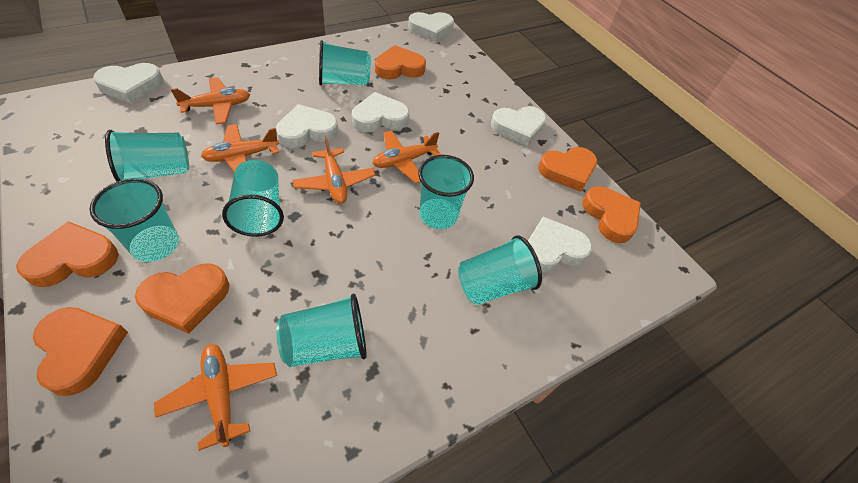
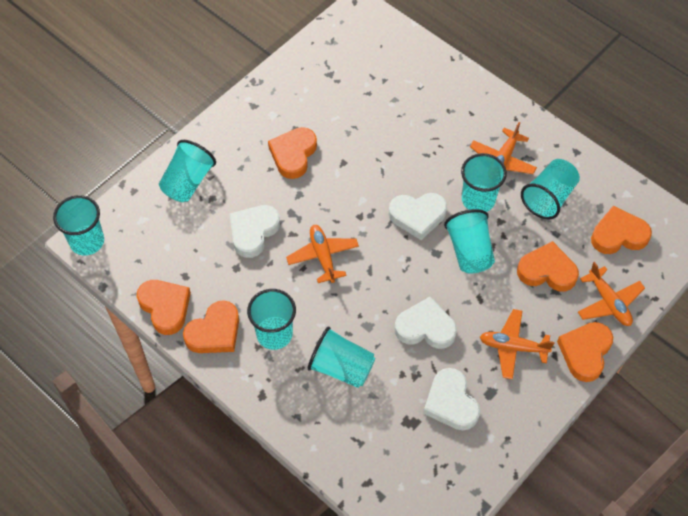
orange plane: [154,344,277,451] [171,77,250,124] [201,124,280,173] [293,135,375,204] [372,130,441,183] = 5 -> [286,225,359,283] [470,122,537,174] [480,309,554,379] [578,262,645,326] = 4
white heart: [93,63,164,103] [276,104,338,148] [352,92,409,132] [408,12,454,42] [491,106,546,146] [528,217,592,272] = 6 -> [230,205,280,258] [389,193,447,240] [395,297,457,349] [423,368,480,430] = 4

